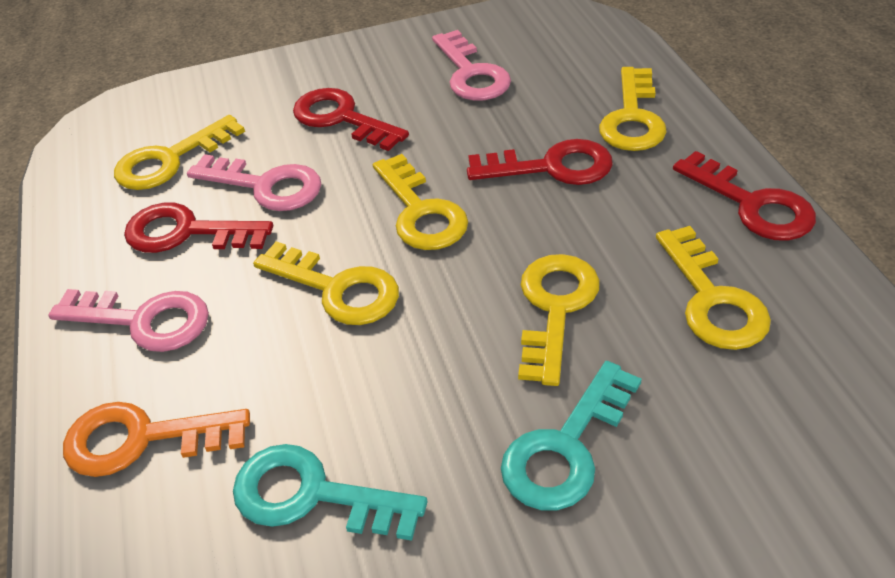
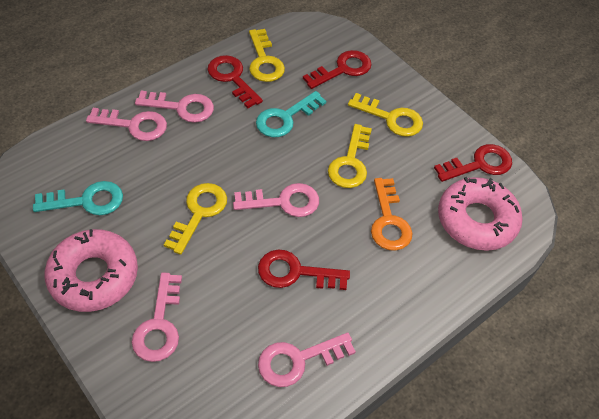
pink donut: none = 0 -> [44,229,138,312] [438,177,523,251] = 2
pink key: [49,289,209,352] [187,154,322,211] [432,30,511,101] = 3 -> [86,108,167,141] [132,272,182,362] [135,91,214,123] [233,183,319,217] [258,332,356,387] = 5
yellow key: [114,115,245,190] [253,241,399,325] [373,154,468,250] [518,254,600,386] [599,67,667,151] [656,226,771,350] = 6 -> [164,183,227,255] [249,29,285,82] [328,124,372,188] [348,93,423,137] = 4

